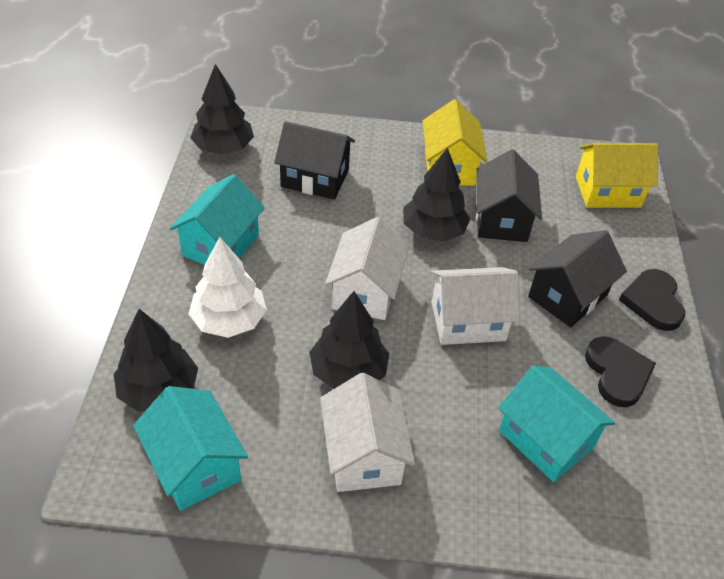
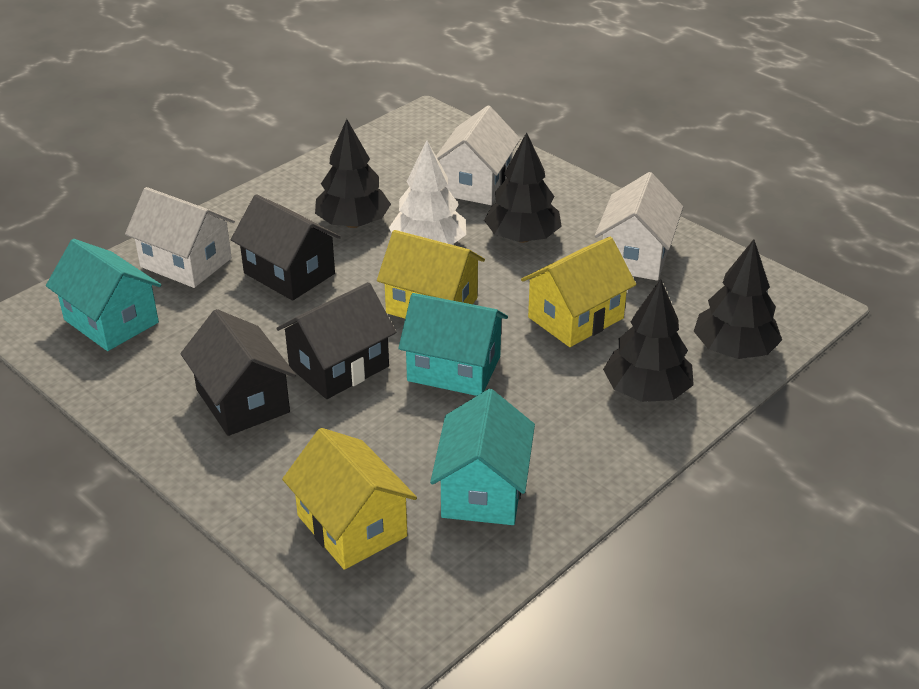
black heart: [585,336,656,407] [619,269,685,331] = 2 -> none = 0
yellow house: [422,99,487,186] [576,143,658,208] = 2 -> [282,428,417,570] [377,230,485,319] [521,237,636,347] = 3

